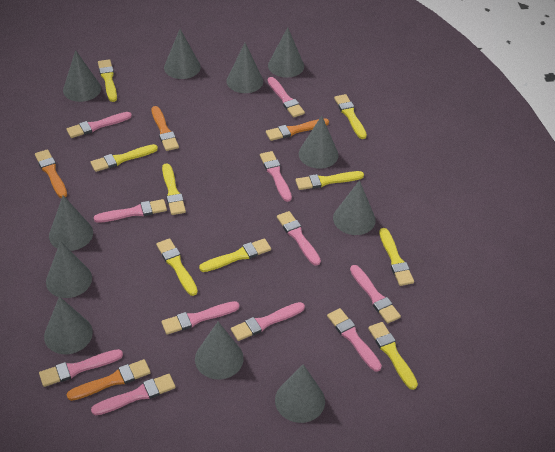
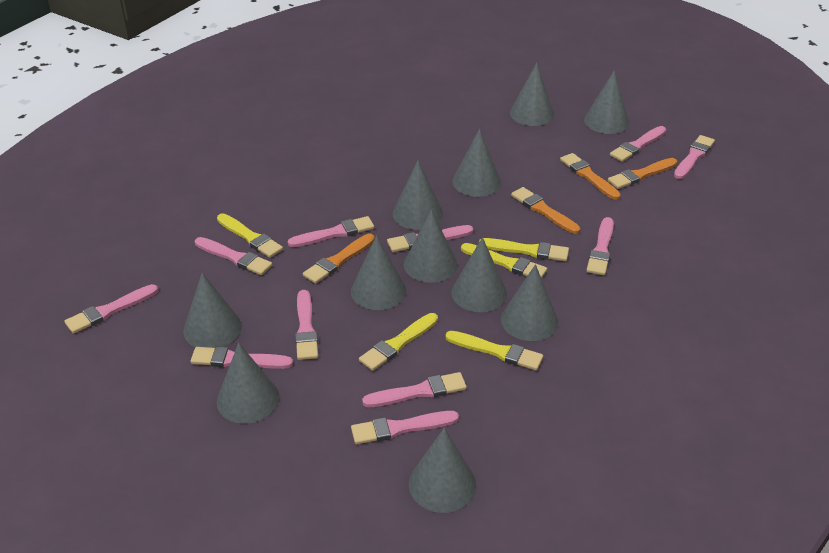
yellow brush: [91,144,158,172] [98,59,117,102] [156,238,198,296] [162,164,186,215] [199,238,271,272] [295,171,364,190] [334,94,367,139] [368,322,418,390] [379,228,414,286] = 9 -> [217,213,283,258] [359,313,438,371] [445,331,543,370] [461,243,547,279] [479,238,569,261] = 5

